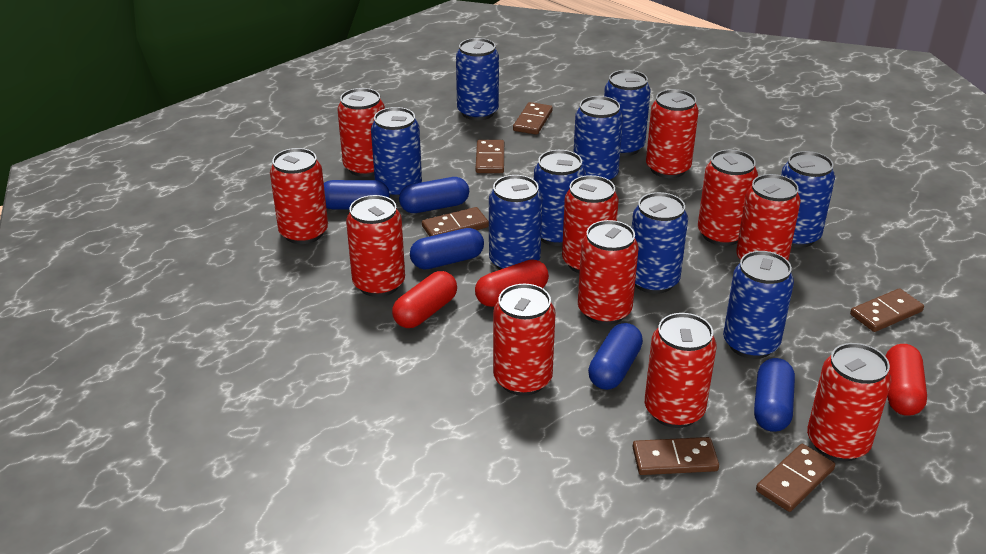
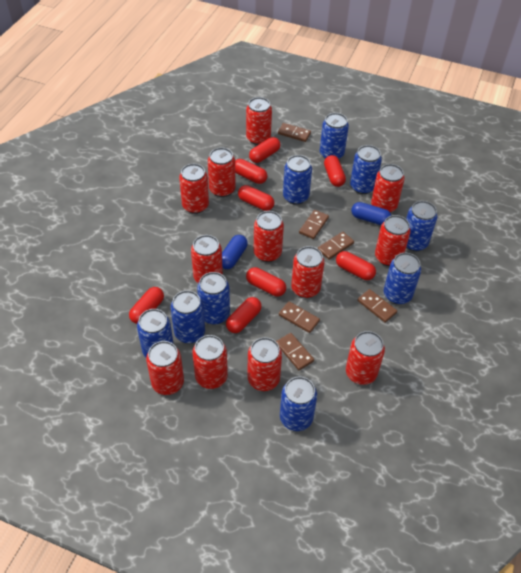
blue capsule: [324,180,390,209] [399,177,469,213] [410,228,484,270] [588,323,643,390] [754,358,795,432] = 5 -> [222,235,248,269] [351,202,391,225] = 2
red can: [270,148,328,244] [337,88,385,177] [346,195,405,297] [493,284,556,396] [562,175,619,273] [578,220,639,325] [645,313,717,428] [646,89,699,178] [698,150,758,246] [736,174,801,260] [807,343,892,461] = 11 -> [146,341,184,395] [179,164,209,214] [191,235,223,283] [192,335,228,389] [208,148,236,197] [246,97,272,145] [248,337,282,391] [254,211,284,262] [291,246,325,298] [346,331,385,385] [371,164,405,213] [375,215,411,266] = 12
red capsule: [392,271,457,328] [475,259,549,307] [885,344,927,416] = 3 -> [129,287,164,324] [226,297,262,333] [235,159,267,184] [238,185,274,211] [246,267,286,297] [249,137,280,163] [324,155,346,187] [336,251,376,280] = 8

